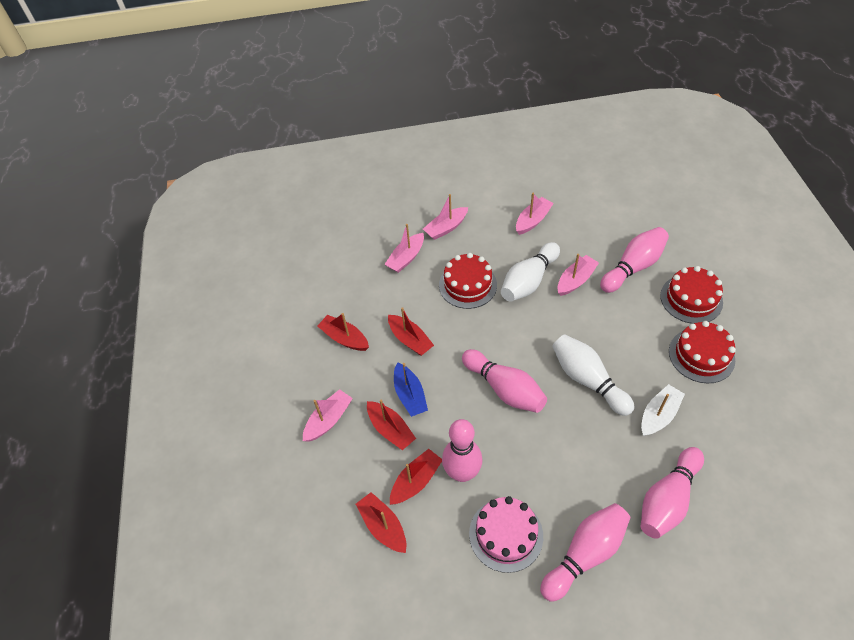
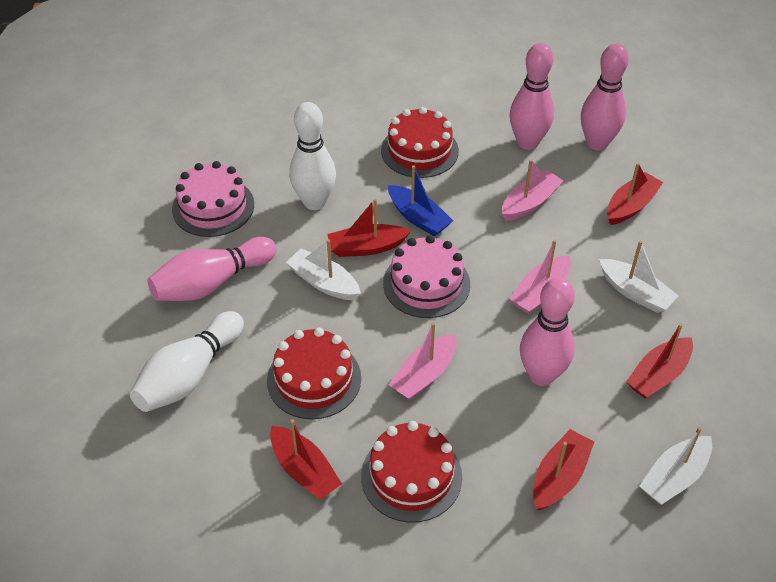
pink boat: [303,389,353,442] [384,224,424,273] [423,194,468,240] [516,193,554,235] [558,254,599,296] = 5 -> [389,323,457,400] [502,159,563,221] [510,240,571,314] = 3
pink bowling pin: [442,419,482,482] [462,349,547,413] [540,503,630,602] [600,227,669,293] [641,447,704,539] = 5 -> [147,237,276,301] [510,43,554,150] [520,277,575,386] [581,43,629,151] = 4
pink cake: [469,496,543,573] = 1 -> [172,161,254,237] [383,235,470,318] = 2
white boat: [641,384,685,436] = 1 -> [286,239,361,300] [599,241,679,313] [639,427,712,505] = 3

